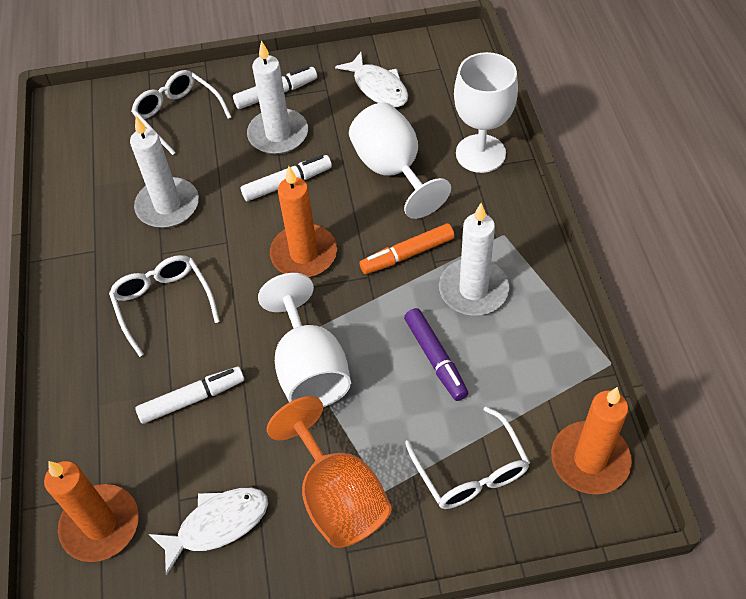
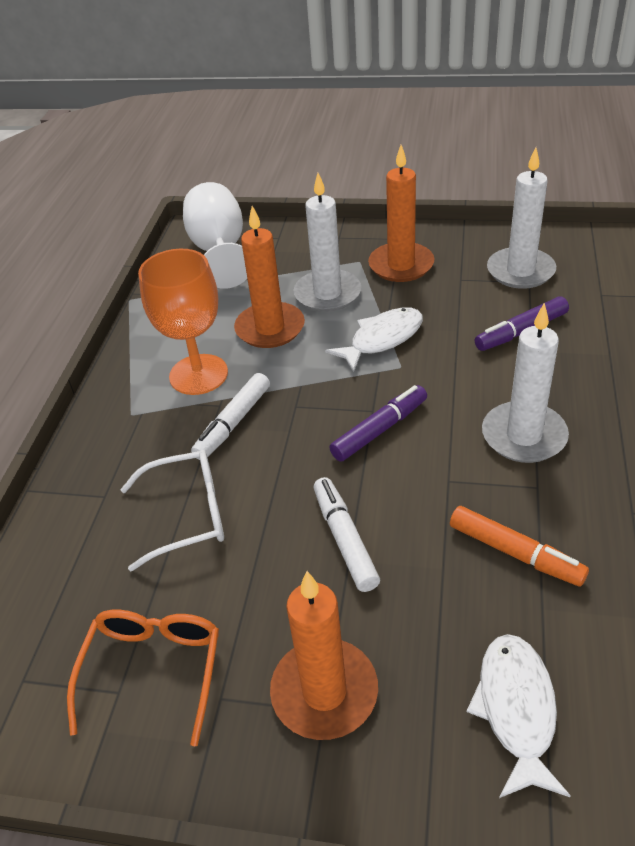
orange glasses: none = 0 -> [67,609,219,746] = 1
purple marker: [404,308,468,401] = 1 -> [329,385,427,462] [475,296,569,351] = 2
white glasses: [109,255,220,357] [131,70,231,155] [405,406,530,509] = 3 -> [120,450,224,572] = 1
white goblet: [258,273,351,407] [349,103,451,219] [454,52,518,173] = 3 -> [183,182,247,289] = 1
white marker: [135,367,244,424] [233,66,317,109] [241,155,332,201] = 3 -> [191,373,270,460] [314,477,380,592] = 2

